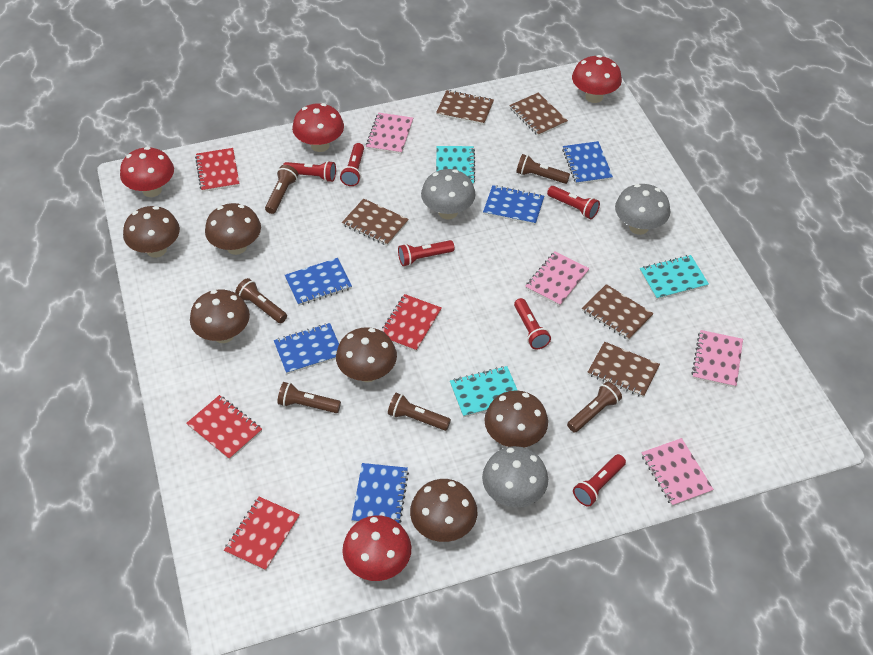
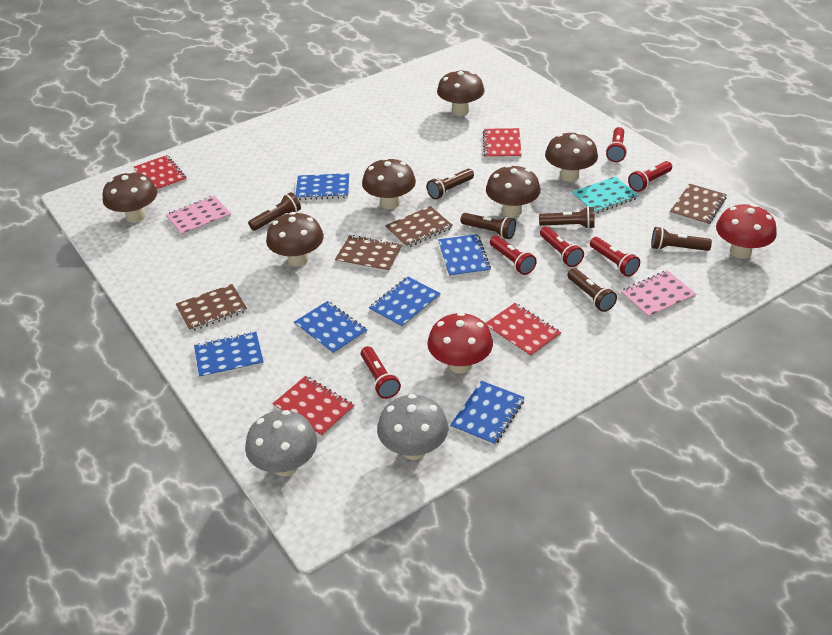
blue notebook: [274,323,339,374] [285,258,352,306] [352,463,409,523] [483,185,544,225] [562,141,613,184] = 5 -> [194,332,264,379] [294,301,367,355] [295,173,349,200] [369,277,441,328] [438,234,491,278] [450,381,525,446] = 6
brown notebook: [342,199,409,246] [436,90,494,125] [509,93,568,136] [582,284,654,340] [588,342,660,397] = 5 -> [176,284,247,332] [335,235,402,273] [385,206,453,248] [670,184,727,226] = 4
grey mushroom: [421,169,476,219] [482,446,548,507] [615,184,670,235] = 3 -> [245,410,317,476] [377,394,448,460] = 2
pink notebook: [366,113,413,154] [525,251,590,306] [641,438,714,506] [691,330,743,388] = 4 -> [166,196,231,236] [620,270,696,319] = 2
red mushroom: [120,147,174,197] [292,103,344,152] [342,515,411,581] [572,55,622,103] = 4 -> [427,312,493,374] [716,204,777,259] = 2
turquoise notebook: [436,146,475,185] [450,366,518,417] [640,255,709,300] = 3 -> [572,176,639,214] = 1

